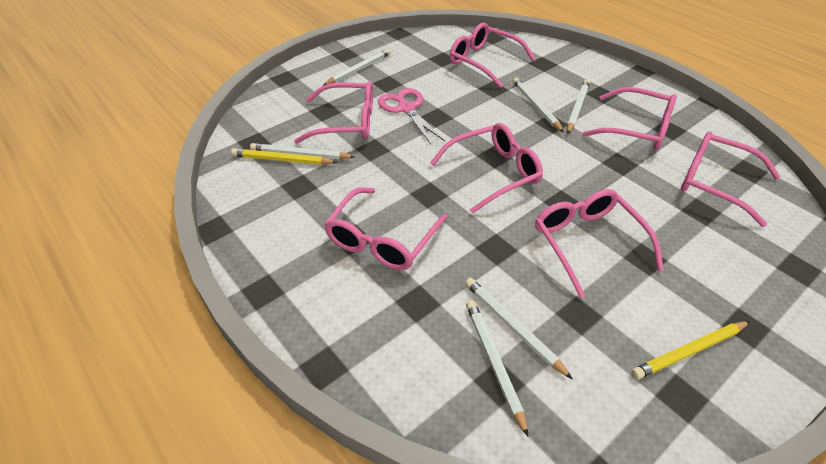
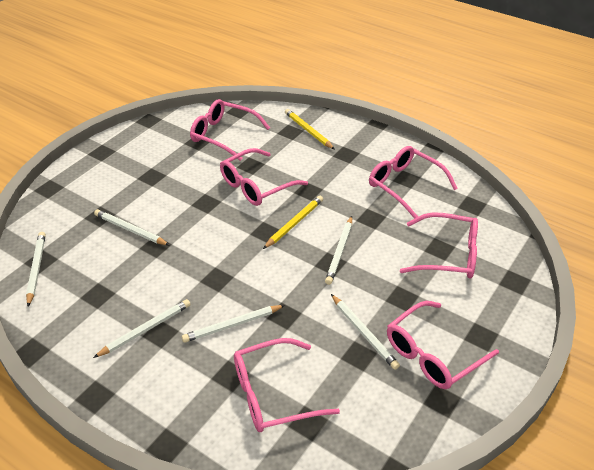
pink glasses: [294,81,373,144] [324,187,448,270] [430,123,543,214] [450,23,536,88] [535,189,664,298] [582,87,677,150] [681,131,780,227] = 7 -> [190,99,270,161] [220,148,308,206] [234,338,340,432] [369,146,458,219] [387,301,499,389] [400,212,478,278] = 6
pink scissors: [378,88,445,144] = 1 -> none = 0

